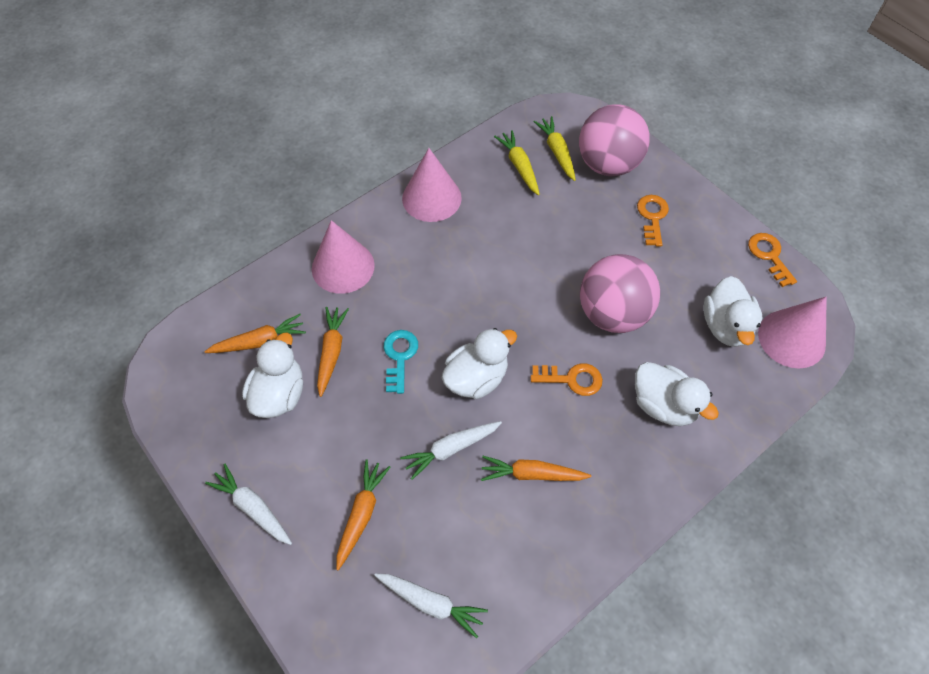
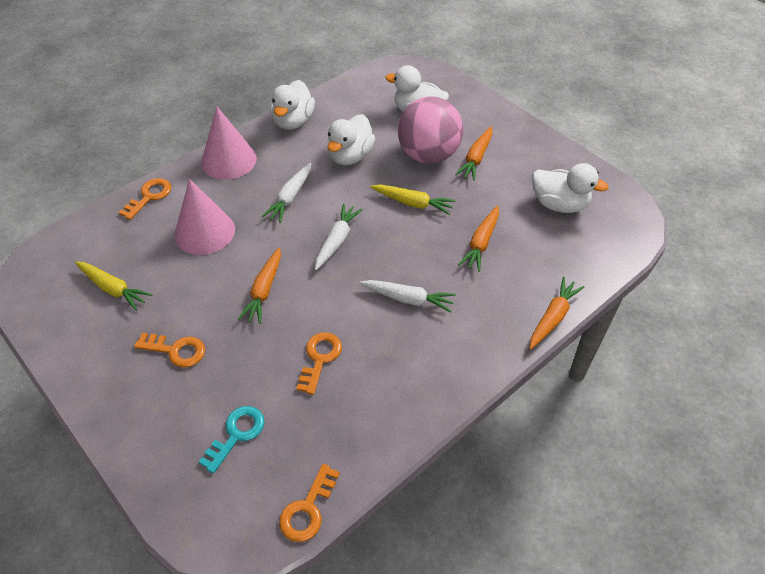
orange key: [531,363,603,396] [637,195,669,247] [748,233,797,287] = 3 -> [119,178,171,220] [134,333,205,368] [279,464,340,542] [296,332,342,395] = 4
pink ball: [579,105,649,176] [580,254,660,333] = 2 -> [398,97,463,164] = 1
pink cone: [312,220,375,294] [402,148,462,222] [758,297,827,369] = 3 -> [174,179,235,255] [201,107,257,180] = 2

